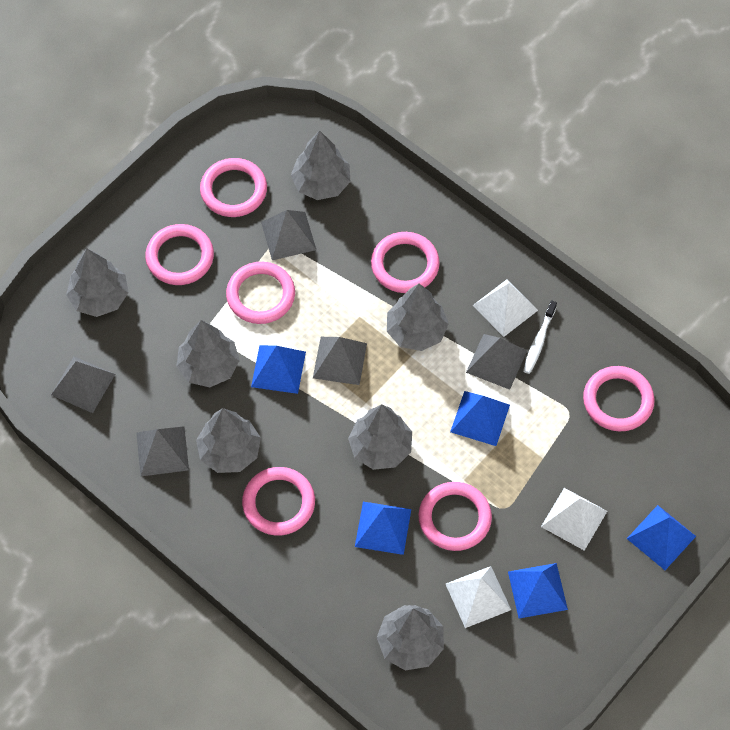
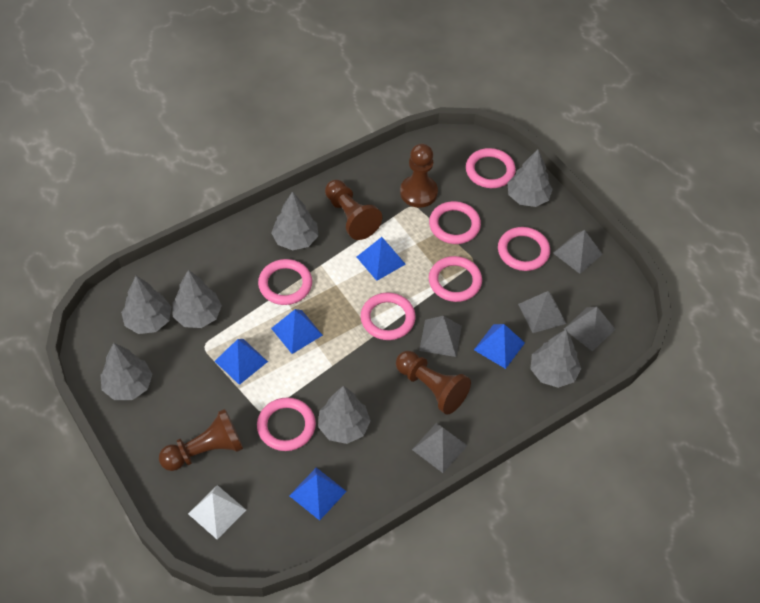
brown pawn: none = 0 -> [159,409,243,471] [325,180,382,240] [396,351,471,415] [400,144,438,208] = 4
white pyramid: [446,566,511,628] [473,279,538,337] [541,488,607,551] = 3 -> [188,485,246,539] = 1
white toothbrush: [523,300,557,374] = 1 -> none = 0

